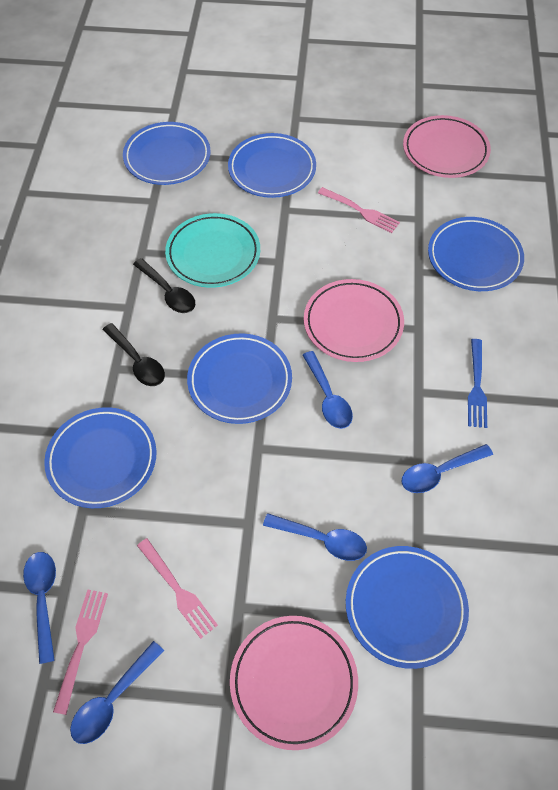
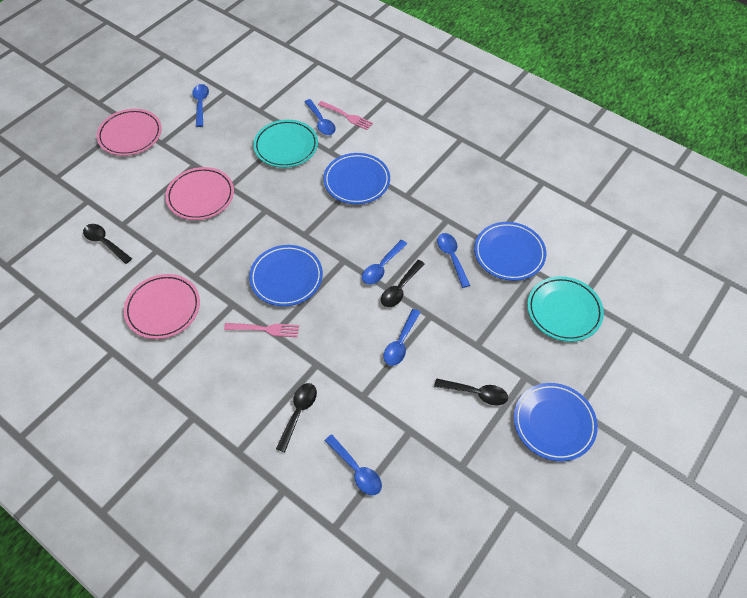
black spoon: [103,323,165,386] [133,258,195,313] = 2 -> [83,224,132,264] [276,383,317,453] [381,260,425,307] [434,378,508,405] = 4
blue fork: [468,339,487,428] = 1 -> none = 0
blue plate: [44,407,157,508] [123,122,211,185] [187,333,292,424] [228,133,316,198] [346,546,469,669] [428,217,524,291] = 6 -> [249,245,323,306] [323,153,390,204] [474,222,546,281] [514,383,598,461] = 4
blue spoon: [23,552,56,664] [70,641,164,744] [263,513,367,561] [303,351,353,429] [401,444,493,493] = 5 -> [192,84,209,127] [304,99,336,135] [324,434,382,495] [362,240,407,284] [383,309,421,366] [437,233,470,288] = 6
pink fork: [53,590,108,715] [137,538,218,639] [318,187,400,233] = 3 -> [224,323,299,337] [318,101,373,130] = 2
turquoise plate: [165,213,260,288] = 1 -> [253,120,318,168] [527,276,604,342] = 2

